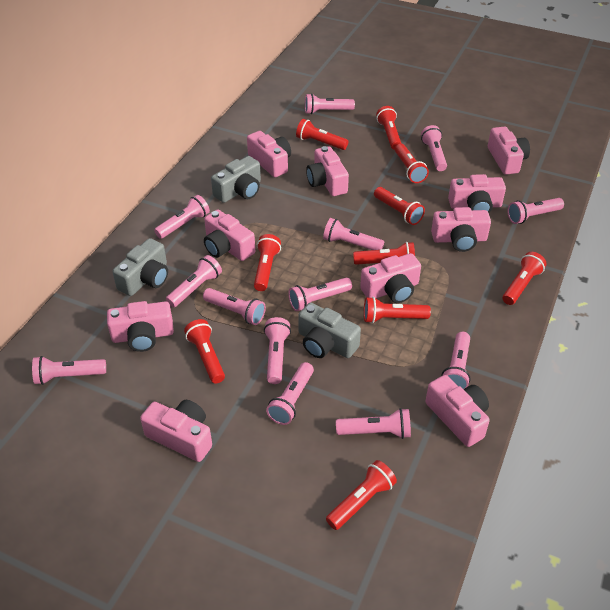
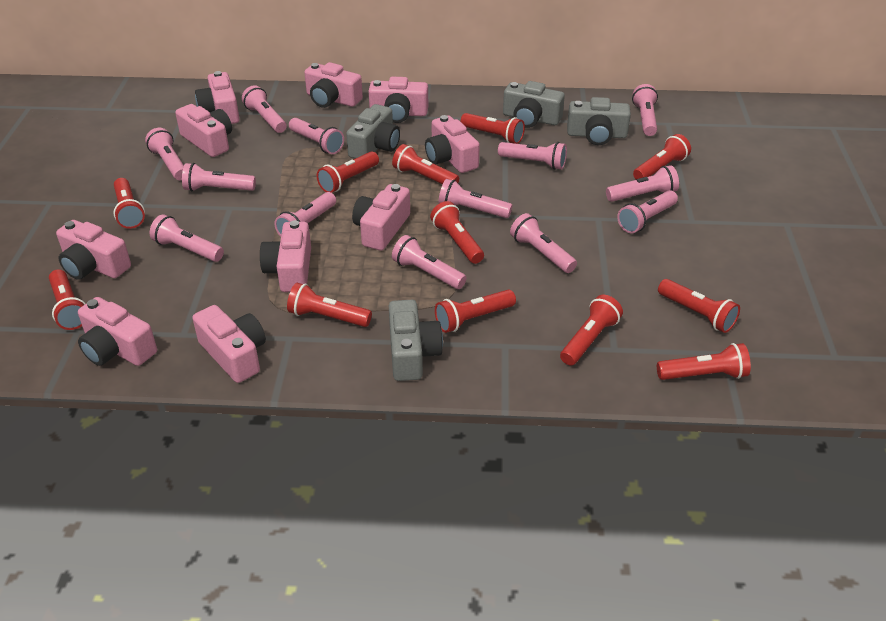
grey camera: [112,238,168,296] [211,156,261,203] [298,302,361,358] = 3 -> [346,104,400,159] [389,300,443,381] [503,81,565,128] [567,97,631,145] = 4
red flashlight: [184,319,225,383] [254,234,281,291] [296,119,348,150] [326,460,397,530] [353,242,415,265] [364,297,431,323] [374,187,425,225] [376,106,402,150] [395,144,429,183] [503,252,547,305] = 10 -> [49,269,86,330] [113,178,145,229] [287,283,372,327] [317,151,379,193] [392,144,459,184] [430,201,484,264] [435,290,516,333] [461,113,525,144] [560,295,623,366] [633,134,691,180] [657,343,751,380] [658,279,740,333] = 12

